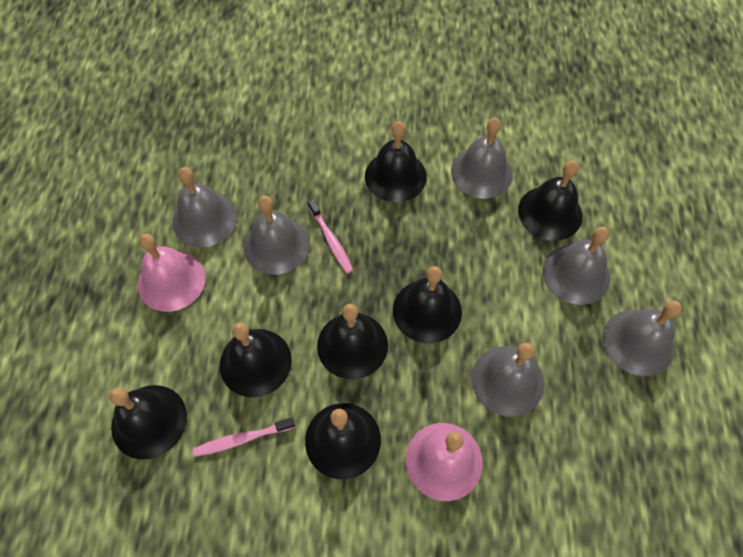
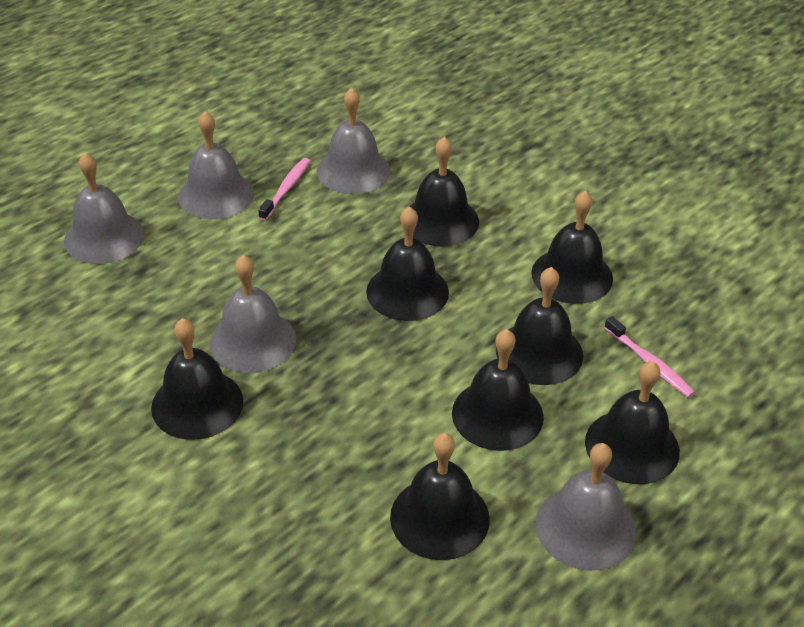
black bell: [109,385,187,460] [220,323,292,397] [305,403,381,479] [317,304,388,379] [365,121,427,202] [393,266,462,343] [518,161,582,241] = 7 -> [151,318,243,440] [366,206,449,321] [390,433,490,560] [410,137,479,247] [452,329,544,451] [496,267,583,385] [531,190,613,304] [585,361,680,484] = 8
grey bell: [172,167,237,247] [244,196,309,275] [451,118,513,199] [471,343,544,417] [543,227,610,305] [603,301,682,376] = 6 -> [64,153,144,264] [178,111,254,219] [209,255,296,373] [317,88,390,194] [535,443,636,571] = 5
pink bell: [138,234,206,312] [406,423,483,501] = 2 -> none = 0

